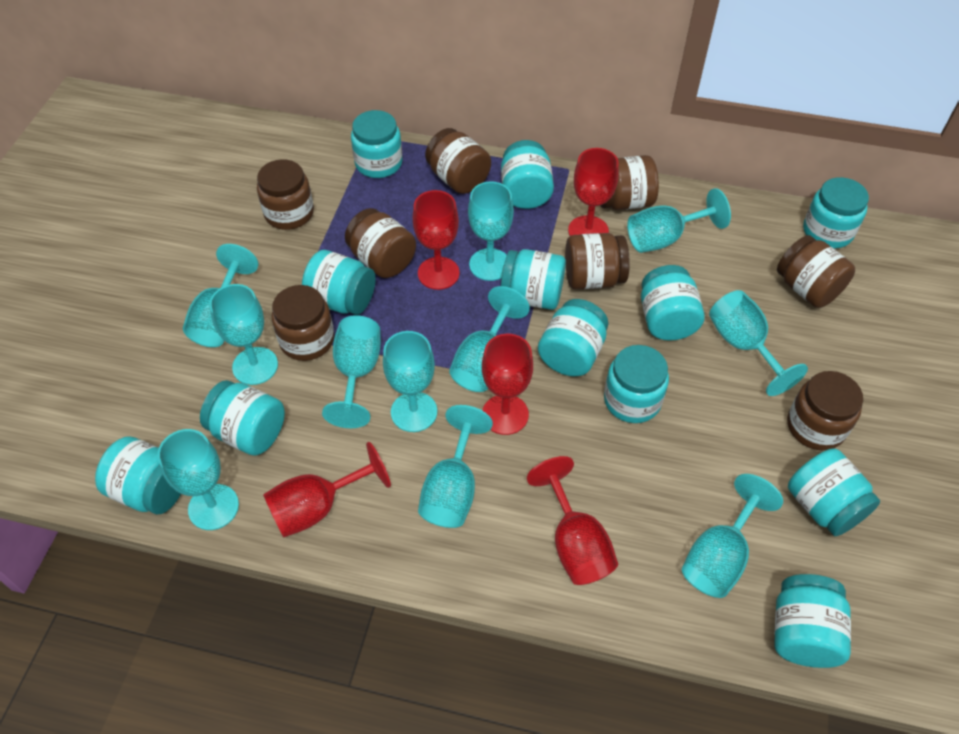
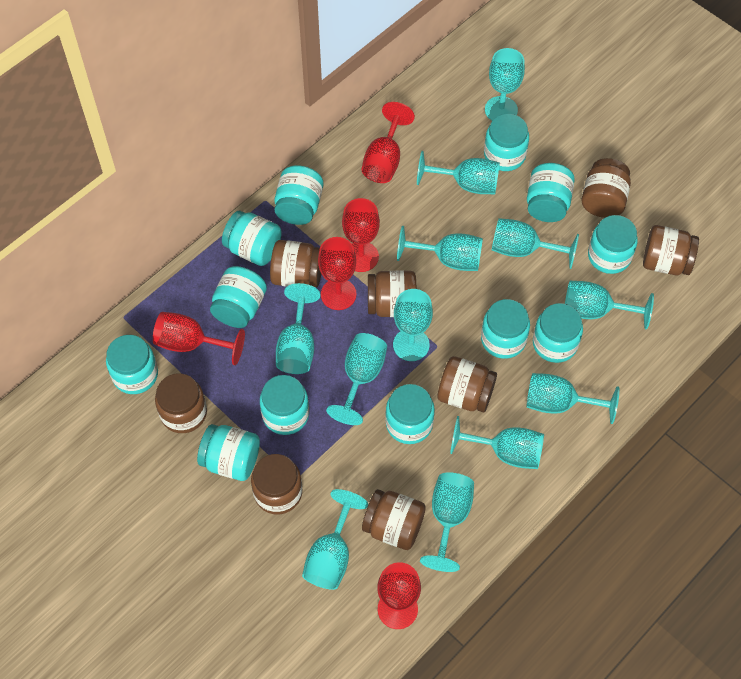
turquoise goblet: [157,429,239,530] [183,244,258,347] [209,284,278,385] [322,315,381,428] [383,331,437,432] [418,405,493,528] [449,286,530,392] [468,181,514,281] [627,188,731,253] [682,474,783,598] [709,290,808,396] = 11 -> [276,283,320,374] [302,489,368,590] [326,333,387,425] [393,289,433,361] [397,226,483,271] [417,151,500,194] [420,472,474,572] [450,416,544,469] [485,48,525,121] [492,218,579,269] [526,373,619,424] [565,281,654,329] = 12

